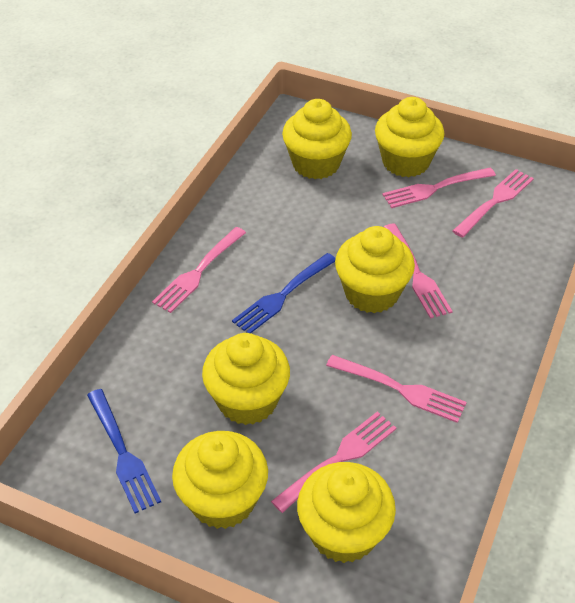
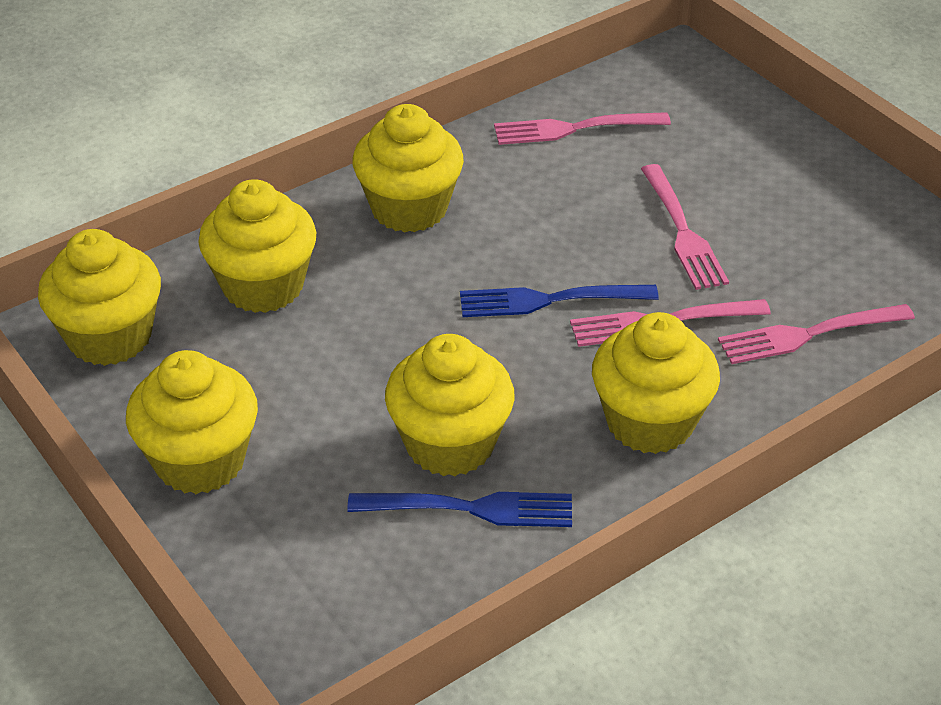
pink fork: [152,227,246,313] [271,411,396,513] [326,355,467,423] [382,168,496,208] [384,223,453,319] [453,169,534,238] = 6 -> [494,112,671,145] [570,299,771,347] [641,164,729,290] [718,304,915,364] = 4

